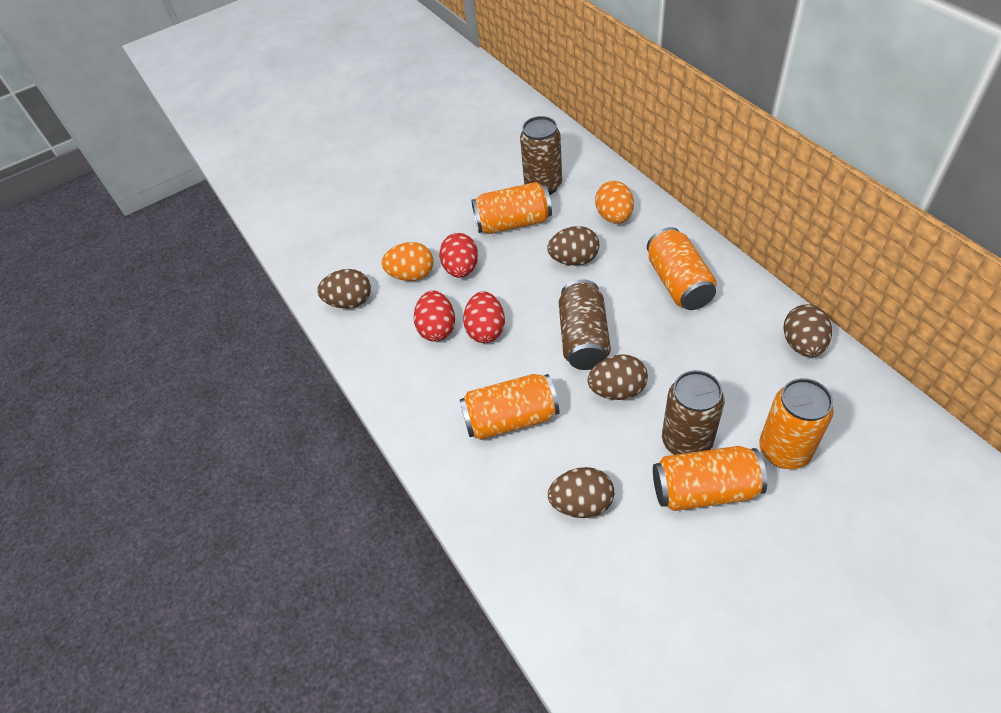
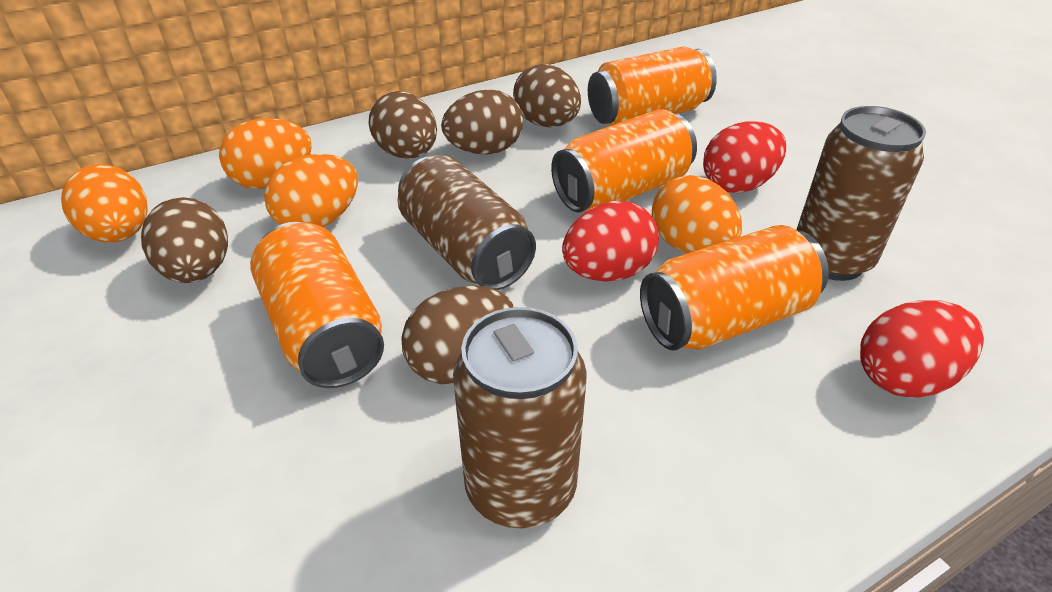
orange can: [460,374,559,440] [471,182,552,234] [647,227,717,310] [653,446,767,511] [759,378,834,469] = 5 -> [250,222,384,388] [551,109,697,212] [588,46,717,126] [640,225,829,351] = 4
orange egg: [381,242,433,281] [595,181,634,224] = 2 -> [61,164,148,243] [219,118,312,189] [264,154,358,227] [652,175,742,253] = 4

